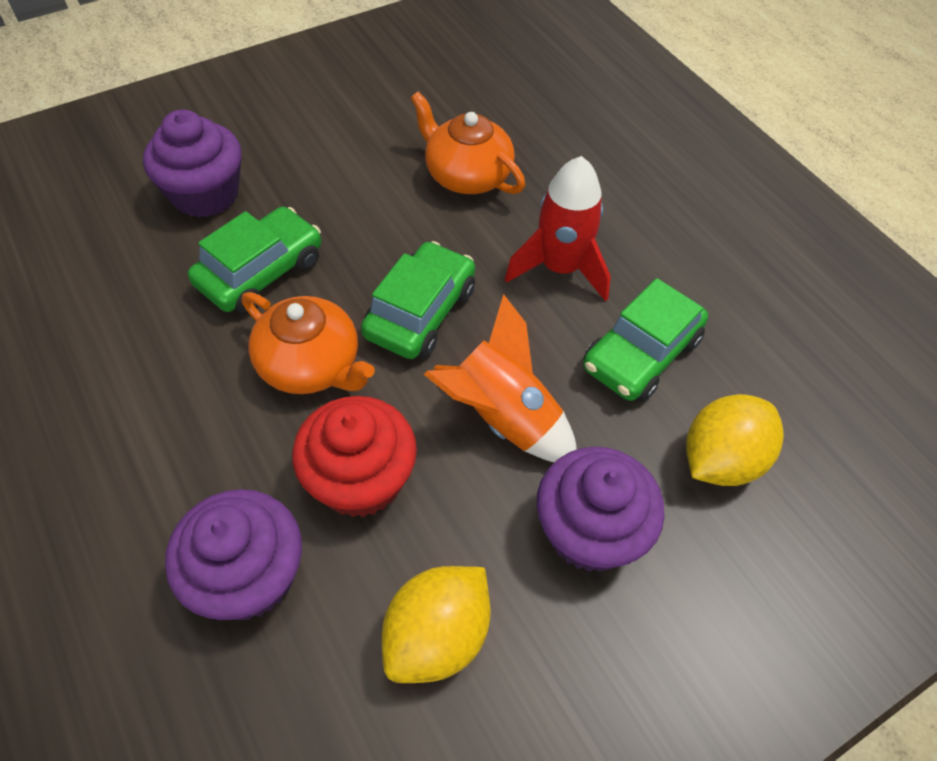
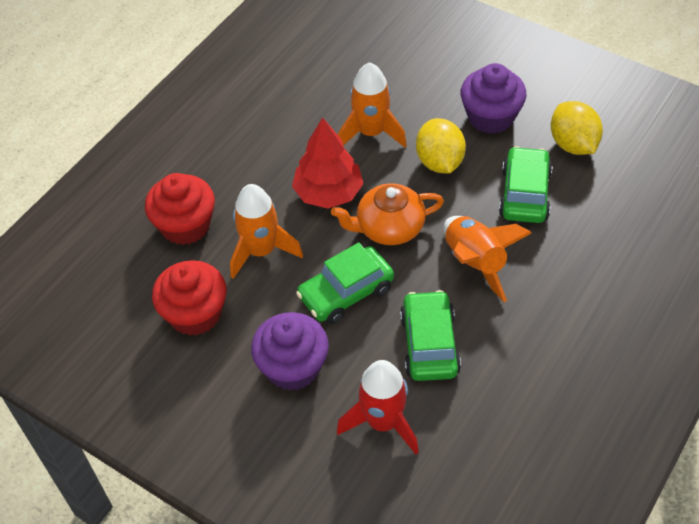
orange rocket: [424,294,577,462] = 1 -> [230,184,303,279] [338,62,407,147] [444,216,532,302] = 3
orange teapot: [242,292,375,394] [411,92,525,194] = 2 -> [331,183,444,245] = 1
purple cupcake: [143,109,242,218] [165,489,302,620] [537,447,665,572] = 3 -> [251,312,329,391] [461,63,526,134] = 2
red cupcake: [292,396,417,517] = 1 -> [145,173,215,245] [152,260,227,336] = 2
red tree: none = 0 -> [292,117,363,209] = 1

